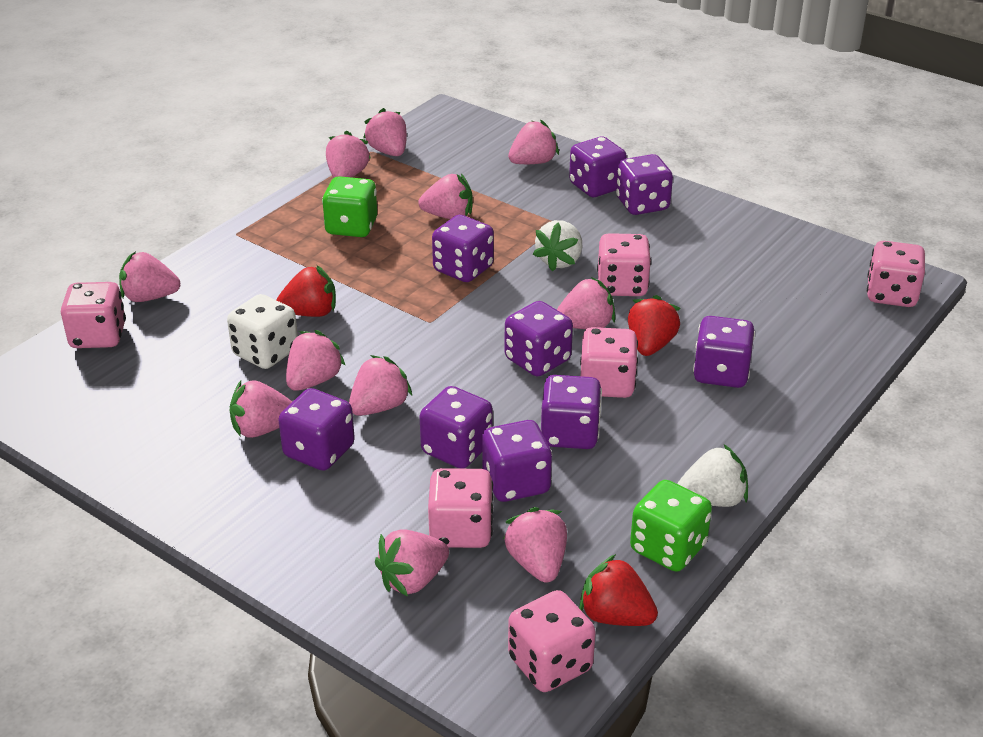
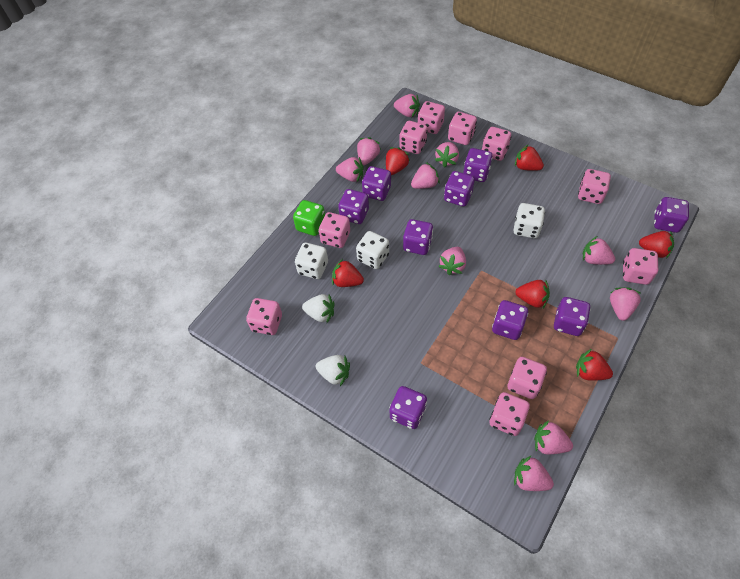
green dice: [322,176,377,237] [630,480,712,572] = 2 -> [293,200,325,236] = 1
pink dice: [61,282,126,348] [428,468,493,548] [508,590,596,692] [580,327,638,398] [597,233,651,296] [867,241,925,307] = 6 -> [246,298,282,335] [319,212,350,248] [399,121,427,154] [418,101,445,134] [448,112,477,145] [482,127,511,161] [489,392,530,436] [508,357,547,399] [578,169,611,204] [623,248,658,285] = 10
pink strawberry: [119,251,180,302] [230,380,292,438] [286,330,346,391] [326,131,371,178] [349,355,412,416] [363,108,407,156] [375,529,449,597] [418,174,473,219] [503,507,567,583] [508,119,559,164] [557,277,615,329] = 11 -> [336,157,364,182] [357,137,381,165] [394,94,420,117] [411,162,440,189] [435,142,459,168] [438,247,466,275] [514,455,554,491] [534,420,573,454] [583,236,615,265] [610,287,642,321] = 10
red strawberry: [277,265,336,317] [579,554,658,626] [628,295,681,356] = 3 -> [332,259,364,287] [386,147,410,175] [515,144,544,171] [515,279,550,308] [576,349,613,381] [639,231,674,259] = 6
white dice: [227,294,298,369] = 1 -> [295,243,328,279] [356,231,389,269] [514,203,545,238] = 3

